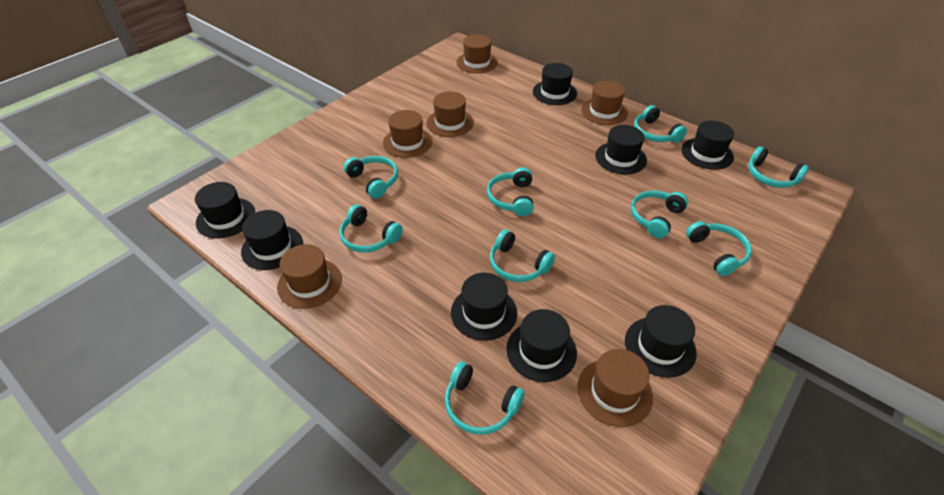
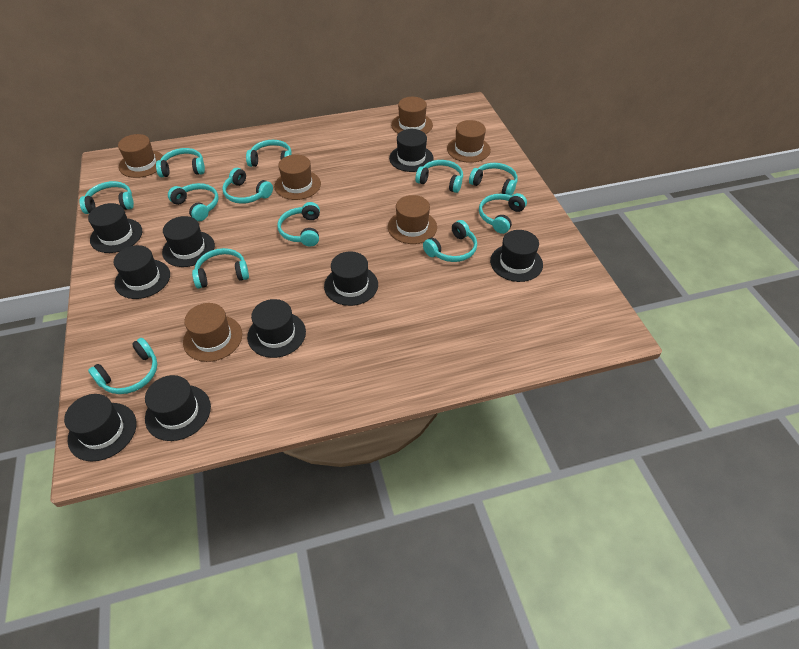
black hat: [195,182,255,238] [241,210,303,270] [451,273,517,341] [506,309,577,382] [533,63,577,105] [595,125,647,174] [625,305,697,378] [681,121,734,170] = 8 -> [64,394,137,461] [88,203,142,253] [114,245,170,299] [145,375,211,441] [162,216,215,267] [247,299,306,358] [324,251,378,306] [389,129,434,172] [490,230,543,282] = 9
turquoise headphones: [339,204,403,253] [344,156,398,199] [445,361,525,435] [487,167,534,216] [490,229,555,282] [631,190,688,238] [634,105,687,143] [686,221,752,276] [748,146,809,188] = 9 -> [79,181,134,214] [88,338,157,394] [156,148,205,177] [168,183,218,221] [192,248,249,289] [222,168,273,204] [246,140,292,167] [277,202,320,247] [415,160,463,193] [423,220,477,262] [469,163,518,196] [479,193,527,234] = 12

